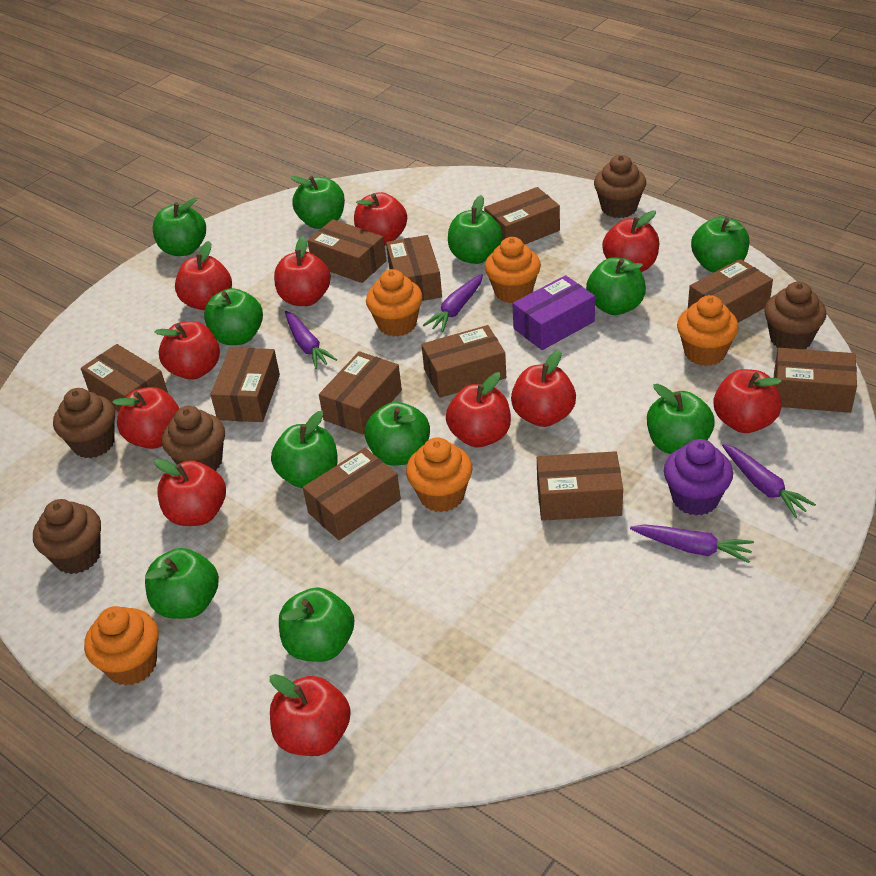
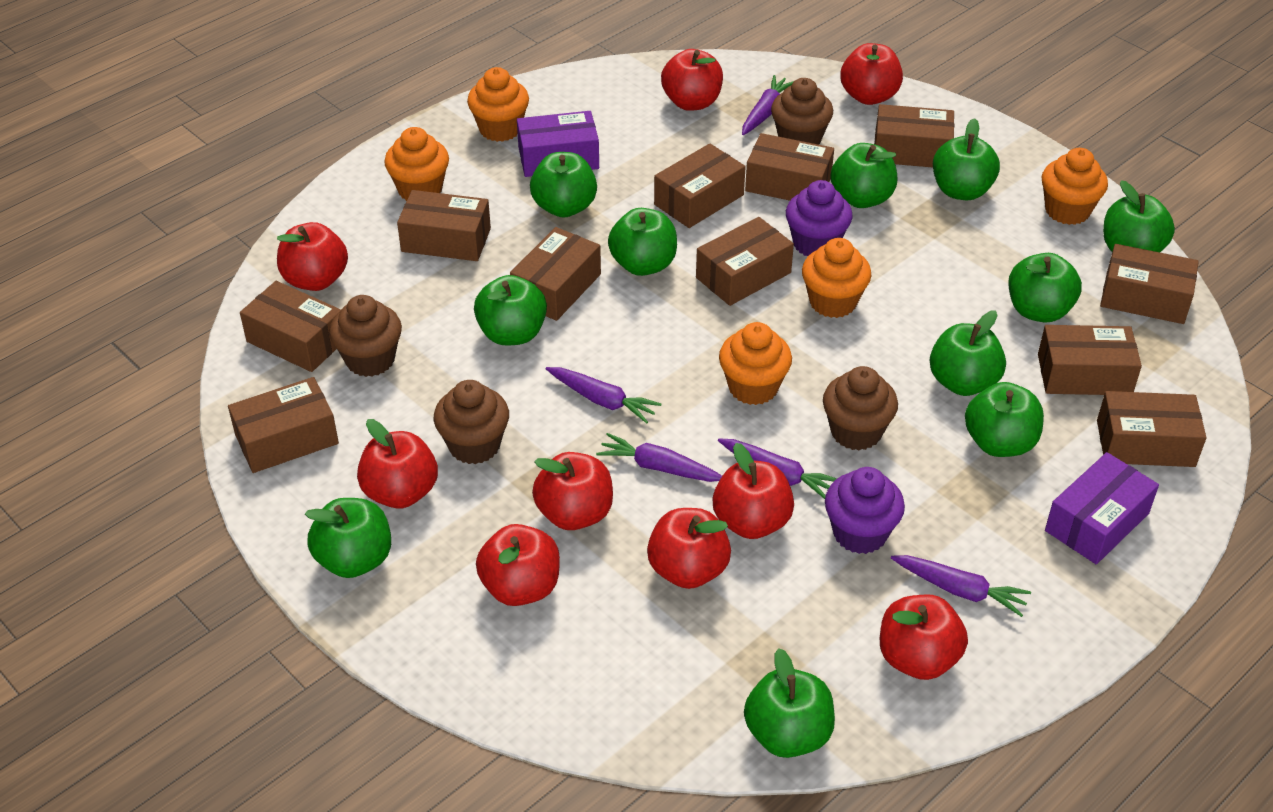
brown cupcake: [33,499,101,574] [53,388,115,458] [162,406,225,471] [594,155,646,218] [764,282,826,349] = 5 -> [329,295,402,377] [434,380,509,464] [771,78,833,145] [823,366,898,450] = 4
purple box: [512,275,595,350] = 1 -> [517,111,599,177] [1045,452,1159,564] = 2
purple carrot: [285,311,337,369] [423,274,483,332] [630,524,754,563] [722,444,816,518] = 4 -> [546,367,661,424] [596,433,722,482] [718,439,837,499] [742,75,794,135] [891,555,1031,617] = 5
purple cupcake: [664,439,733,516] = 1 -> [786,180,853,256] [825,467,905,554] = 2
red apple: [112,387,180,449] [154,459,226,526] [155,321,220,380] [175,241,232,310] [270,674,351,756] [274,236,331,306] [354,192,407,245] [446,372,511,447] [511,350,576,427] [602,210,659,272] [713,369,782,433] = 11 -> [277,222,348,291] [357,419,438,508] [476,524,560,606] [532,452,613,530] [647,508,731,589] [661,49,723,111] [713,443,794,539] [840,43,903,105] [880,594,968,680] = 9

